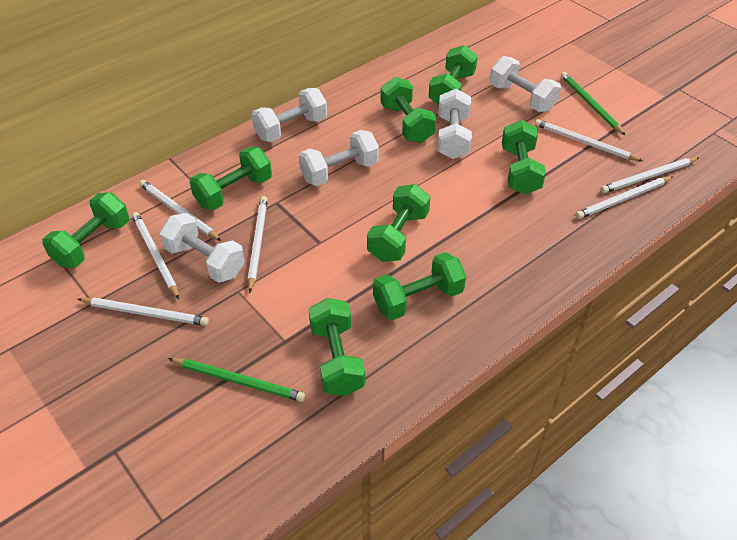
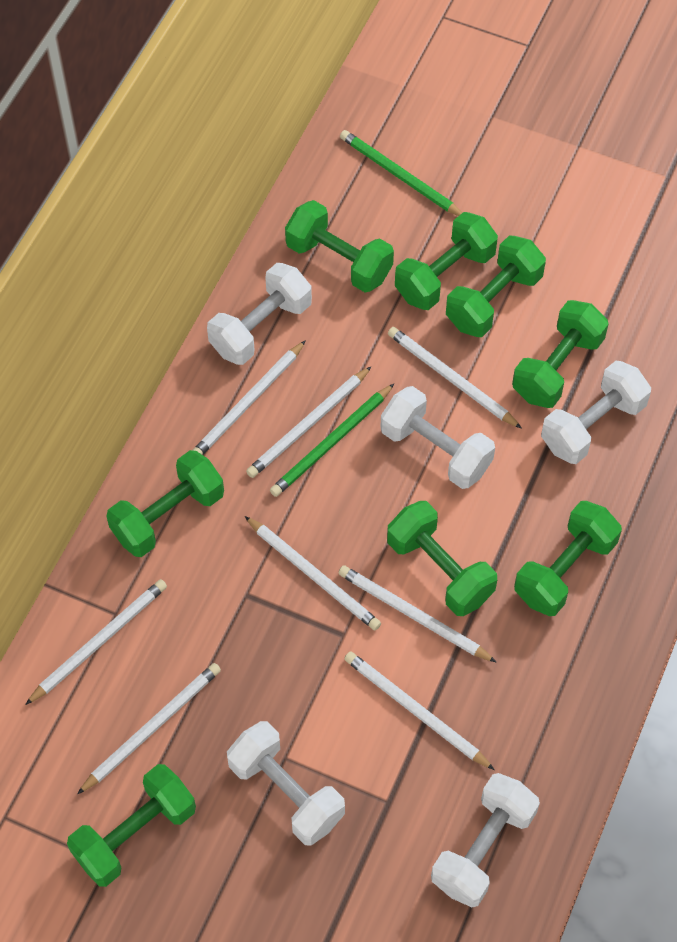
white pencil: [78,298,209,326] [132,212,179,299] [139,180,221,241] [248,196,268,293] [535,119,643,161] [576,176,673,219] [600,157,699,193] = 7 -> [25,579,167,705] [77,663,221,794] [193,340,306,455] [244,516,381,630] [246,366,372,478] [338,565,497,663] [344,651,495,770] [388,327,522,429] = 8

